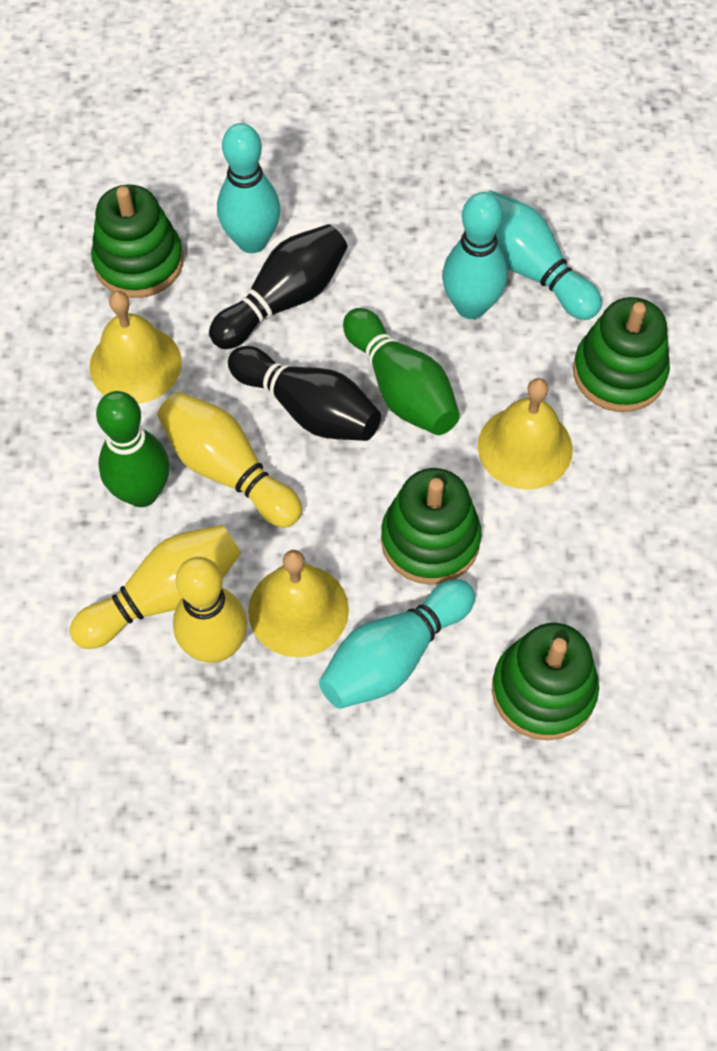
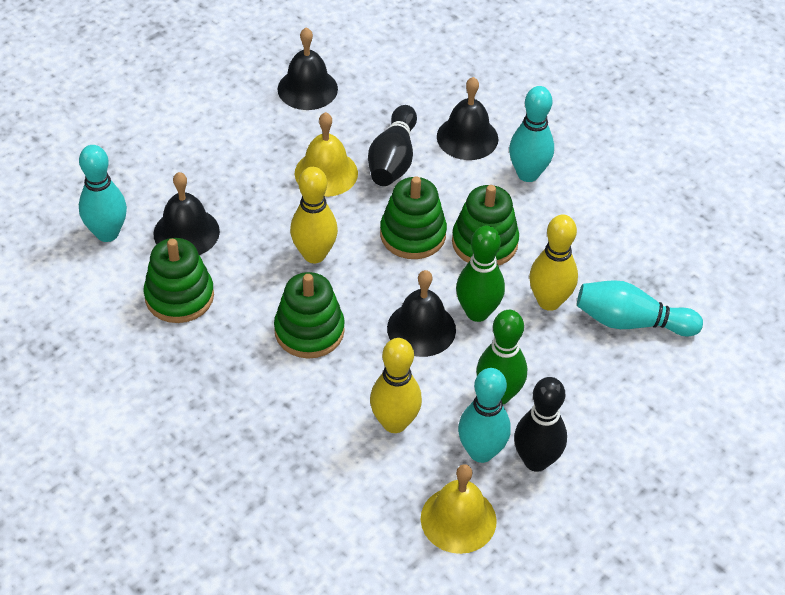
black bell: none = 0 -> [153,172,220,255] [278,27,338,110] [387,270,456,357] [437,77,498,160] = 4
yellow bell: [90,291,182,404] [248,550,349,657] [478,378,573,490] = 3 -> [295,112,358,197] [421,464,497,554] = 2

